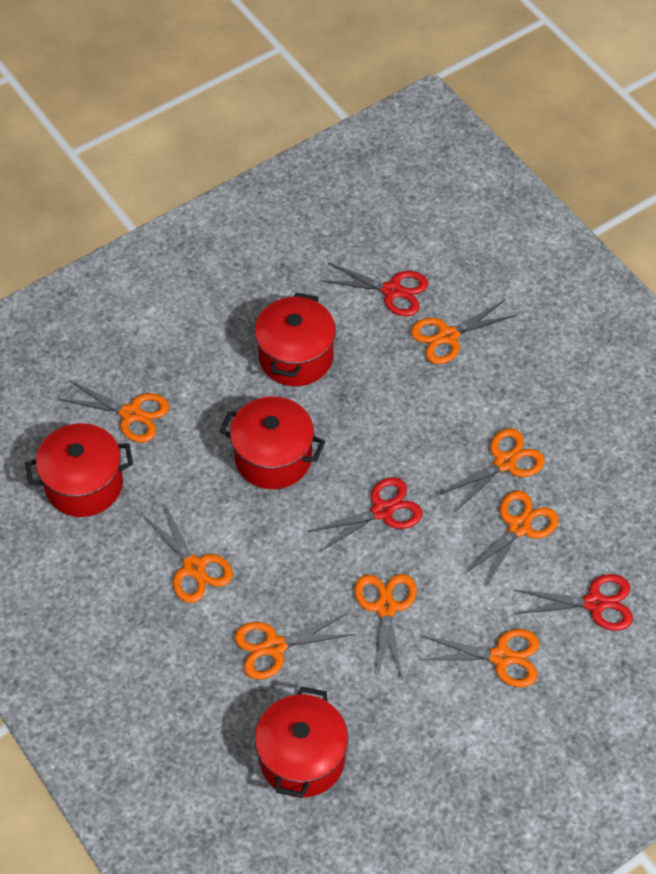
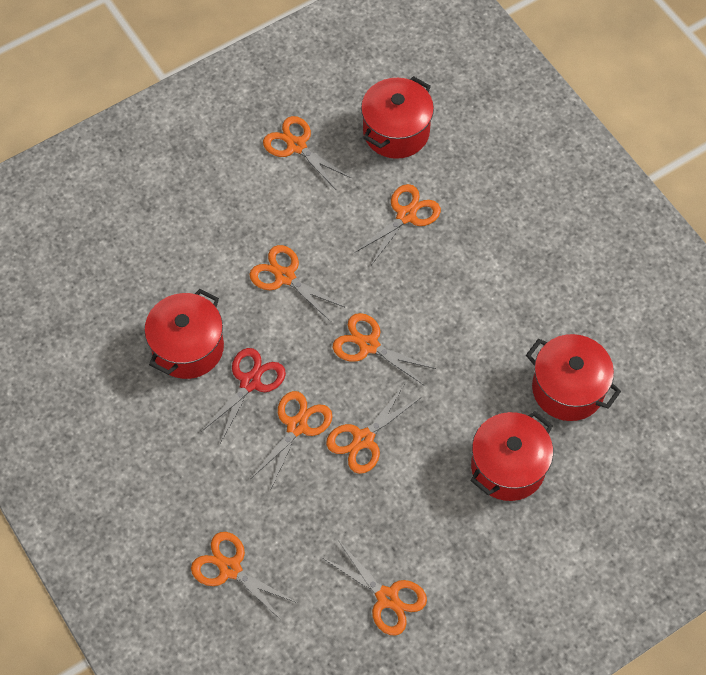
red scissors: [308,477,423,552] [321,262,428,316] [515,574,633,631] = 3 -> [201,348,286,443] = 1

